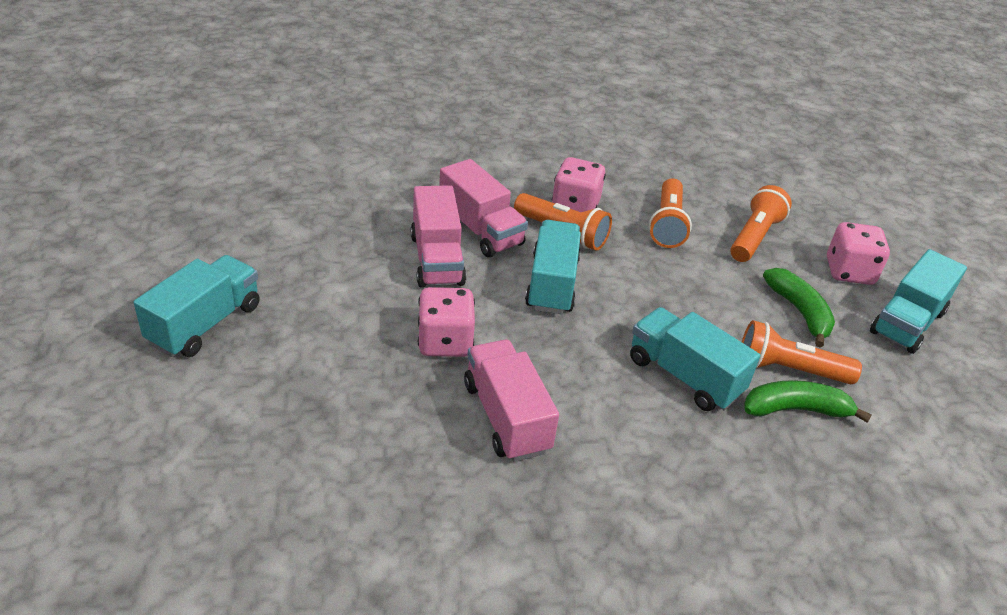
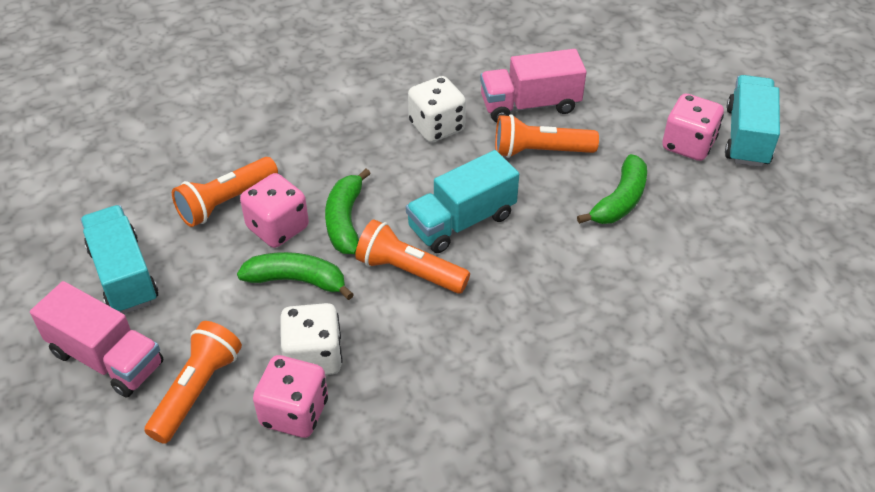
green banana: [744,380,872,423] [763,268,835,348] = 2 -> [237,252,354,300] [325,169,371,254] [577,154,647,224] = 3
pink truck: [411,185,466,288] [439,159,528,257] [464,340,559,462] = 3 -> [30,281,163,398] [480,49,586,122] = 2
turquoise truck: [134,255,260,357] [525,220,581,314] [630,307,760,411] [870,249,967,354] = 4 -> [81,205,158,314] [406,150,519,253] [725,75,780,167] = 3
white dice: none = 0 -> [280,303,342,375] [408,76,466,142] = 2

